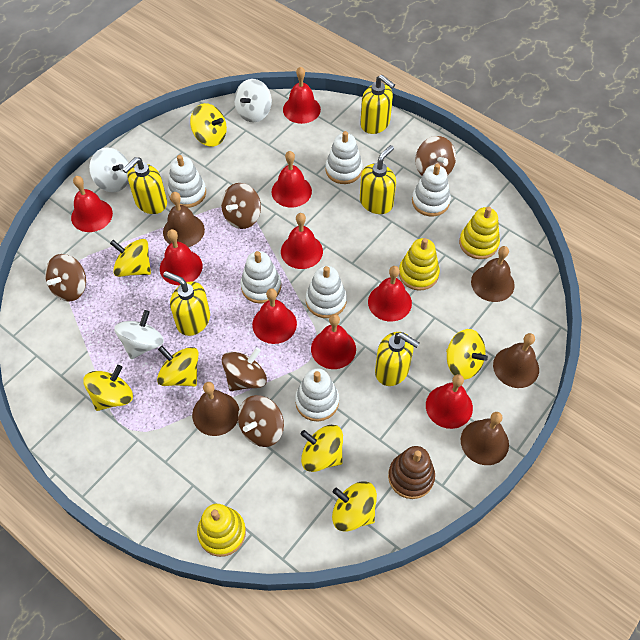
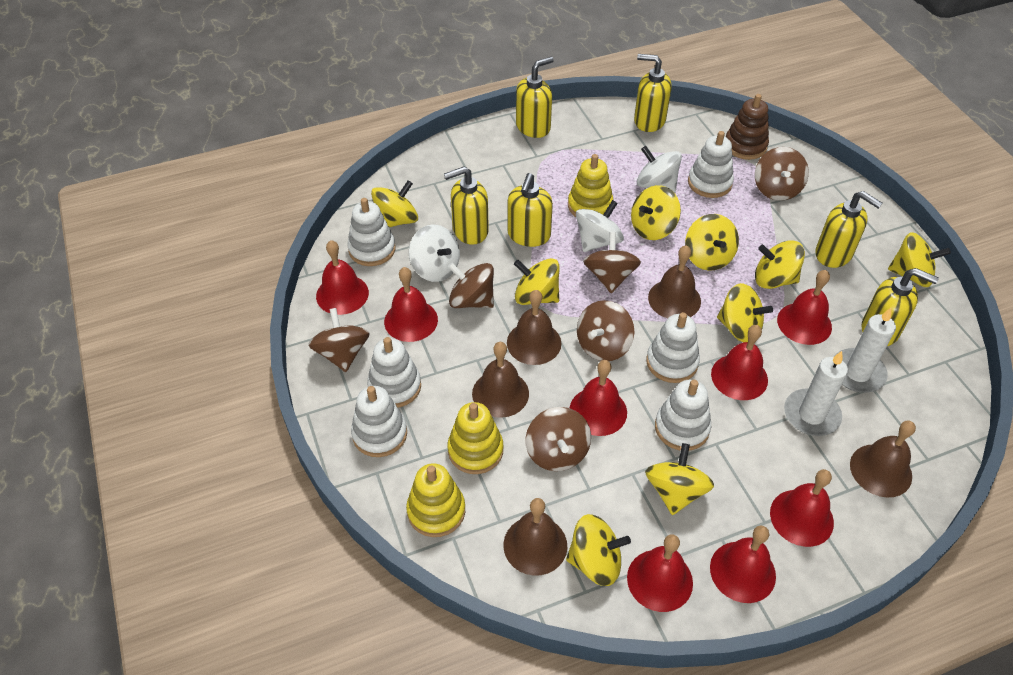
brown spinning top: [45,254,86,302] [221,183,261,229] [222,347,267,391] [238,395,284,447] [415,136,456,176] = 5 -> [308,308,370,372] [448,262,494,308] [526,407,591,471] [577,300,634,361] [583,232,641,293] [755,147,809,201] = 6
red bell: [71,176,113,232] [160,229,203,285] [252,288,297,344] [272,151,312,208] [281,213,323,269] [283,67,321,124] [311,314,356,369] [368,266,412,322] [426,374,473,429] = 9 -> [316,240,369,315] [384,267,438,342] [570,360,627,436] [627,534,693,612] [710,526,776,603] [711,325,768,400] [770,469,834,547] [777,270,832,345] = 8
white candle: none = 0 -> [784,351,848,436] [835,308,896,393] = 2
yellow soap dispenser: [123,157,167,214] [163,271,210,336] [360,75,395,134] [360,145,396,214] [375,332,420,386] = 5 -> [444,166,489,245] [508,173,553,247] [516,57,554,138] [634,54,671,132] [816,191,883,268] [862,268,939,346] = 6
yellow spinning top: [83,365,133,411] [110,239,151,277] [157,346,199,387] [190,103,227,147] [301,425,343,472] [332,481,377,532] [446,329,488,380] = 7 -> [371,180,418,227] [514,258,559,305] [566,514,631,586] [631,185,681,240] [645,443,714,515] [685,214,739,271] [717,283,773,342] [755,240,805,289] [888,232,951,287] = 9

